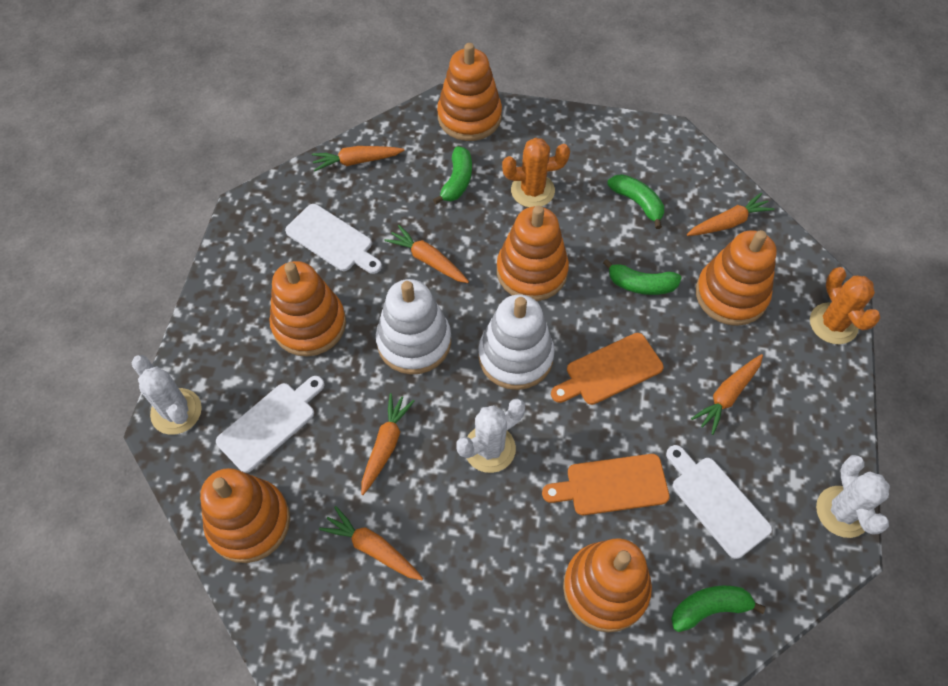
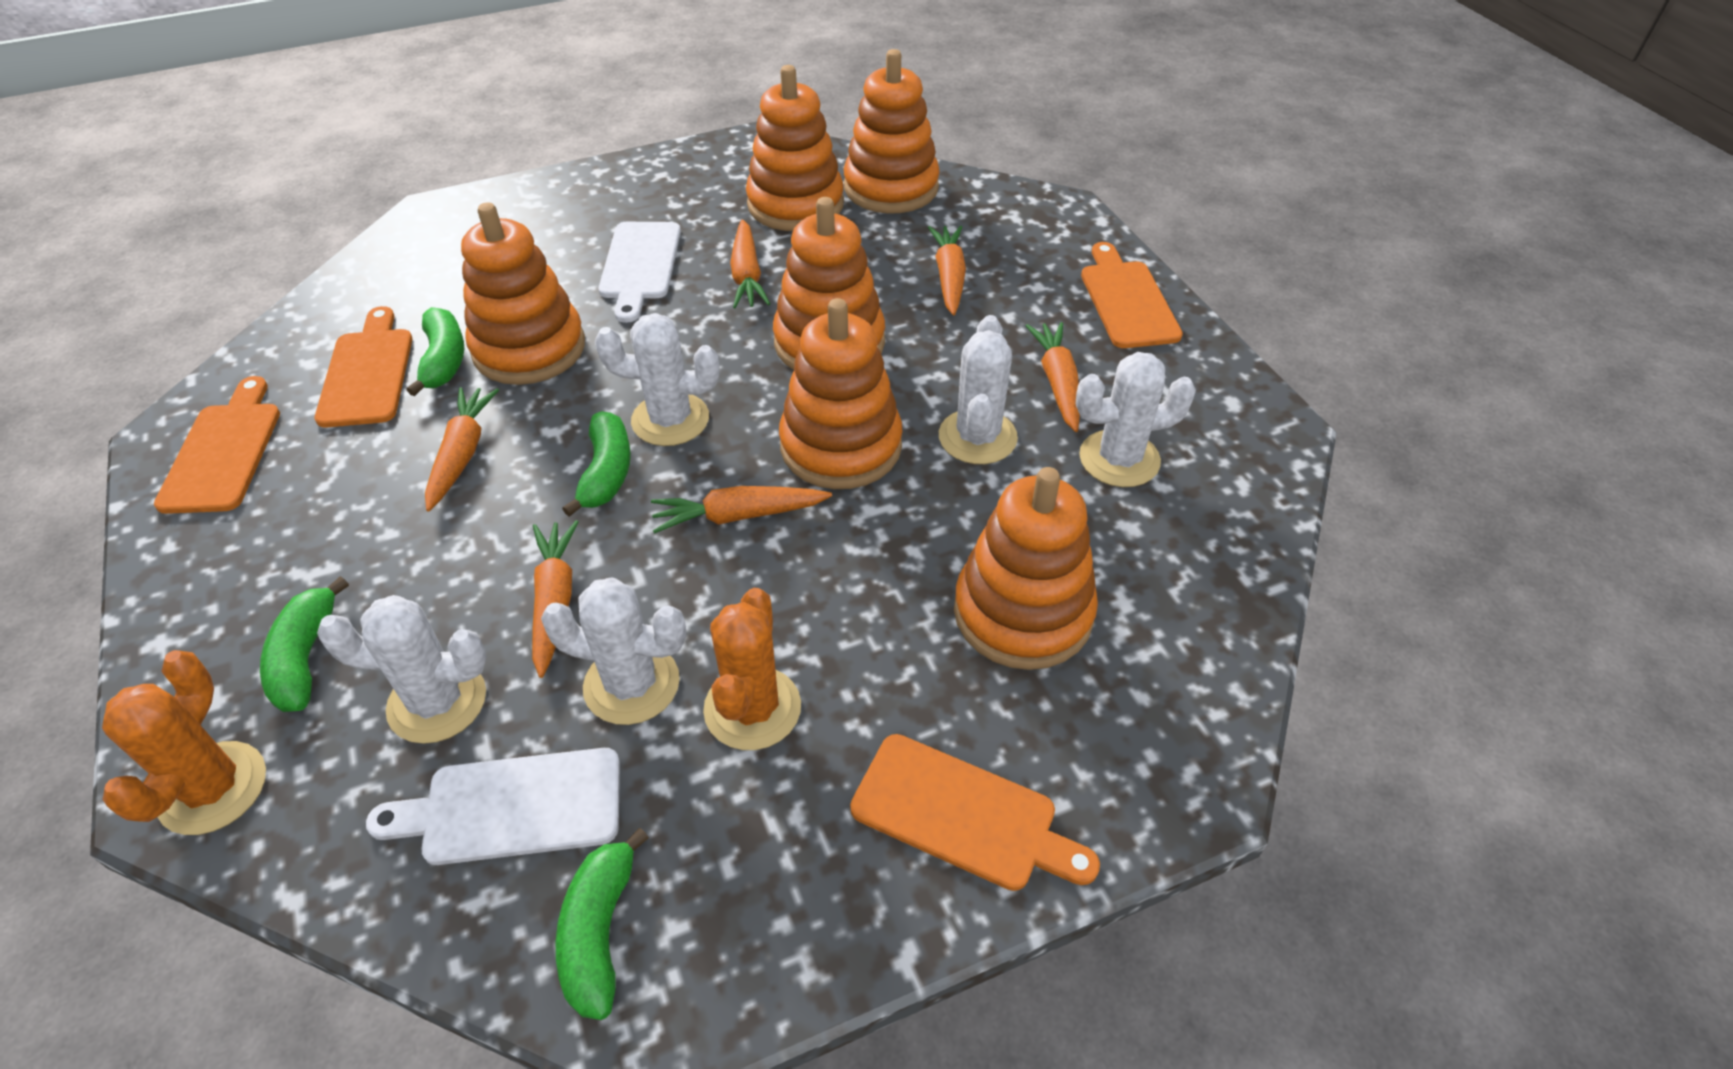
orange cutting board: [542,454,670,515] [551,333,663,405] = 2 -> [154,376,280,514] [315,306,412,428] [850,734,1100,891] [1081,242,1183,348] = 4
white cactus: [132,355,202,435] [456,398,525,473] [816,455,890,538] = 3 -> [317,595,487,744] [541,577,686,725] [595,313,720,446] [939,315,1018,464] [1076,352,1196,487] = 5
white cutting board: [216,376,324,473] [285,204,382,274] [666,445,772,559] = 3 -> [366,748,620,865] [599,222,681,323] = 2
white stacking toy: [376,279,451,375] [478,294,555,390] = 2 -> none = 0

